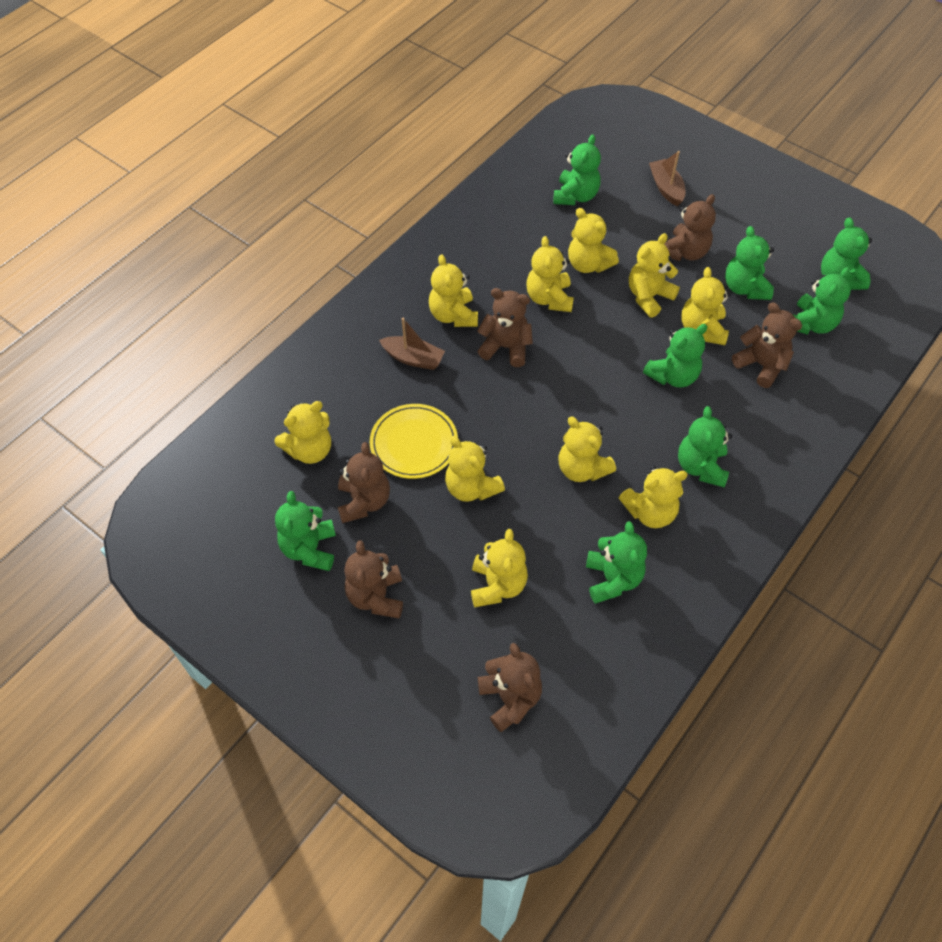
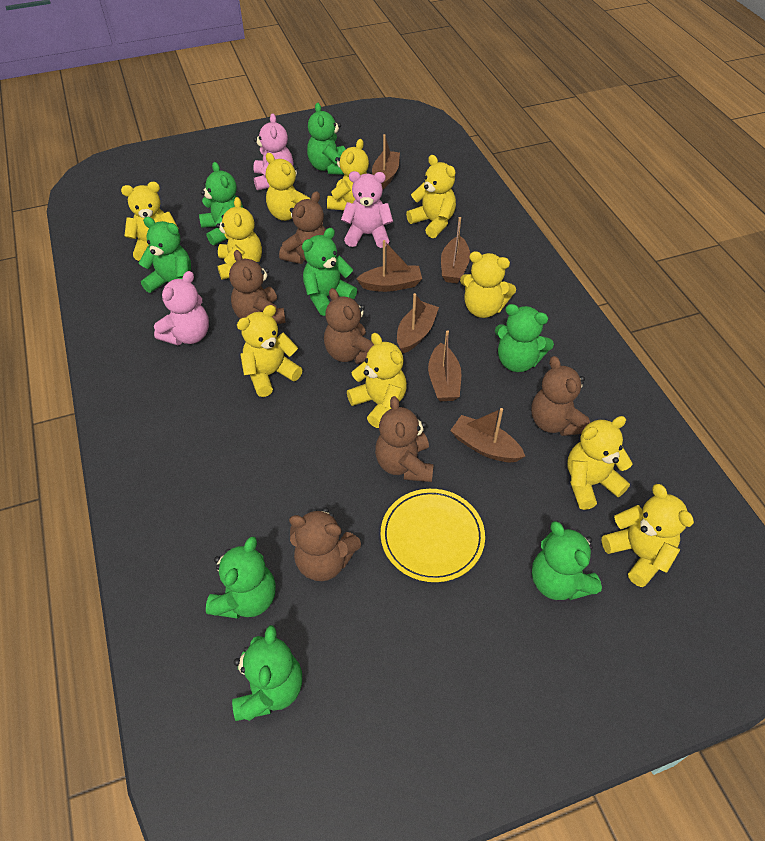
brown boat: [379,318,445,370] [649,151,685,207] = 2 -> [356,240,422,292] [372,134,400,189] [397,293,439,353] [428,330,461,401] [441,217,470,283] [450,408,525,462] = 6
pink teddy bear: none = 0 -> [154,271,209,345] [253,113,293,190] [341,171,393,248] = 3

